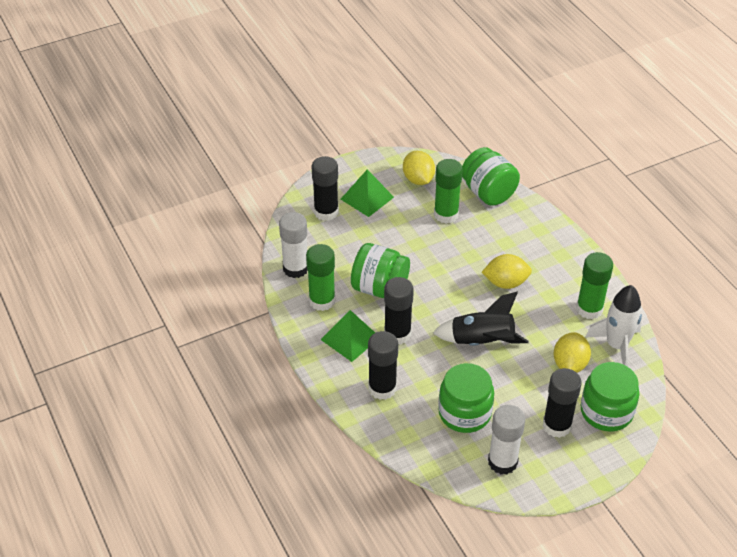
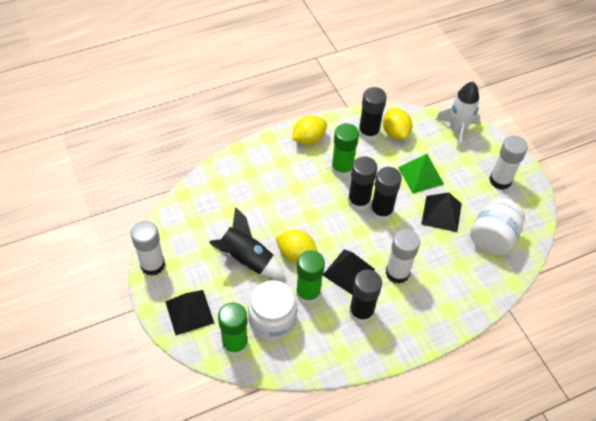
black pyramid: none = 0 -> [165,290,214,335] [323,250,375,295] [421,192,462,232] = 3
green jar: [351,243,410,298] [438,363,494,433] [462,147,520,206] [581,362,639,432] = 4 -> none = 0
green pyramid: [321,310,375,362] [341,169,394,217] = 2 -> [398,154,444,194] = 1
white glue stick: [279,212,308,278] [488,405,525,475] = 2 -> [131,220,165,276] [386,229,420,284] [489,136,528,190] = 3
white jar: none = 0 -> [248,280,297,340] [470,198,525,255] = 2

